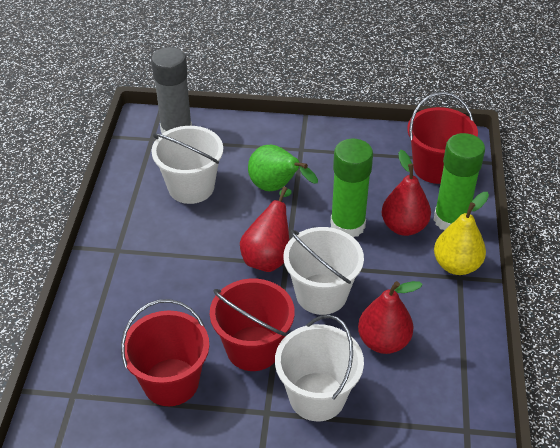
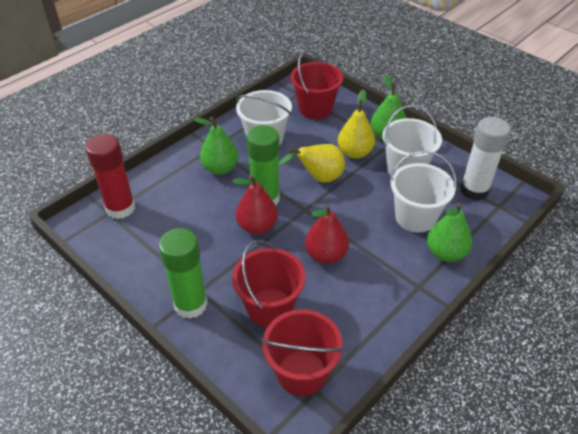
green pear: [248,145,318,191] = 1 -> [194,117,238,175] [371,74,406,140] [427,203,472,262] = 3
grey glue stick: [151,47,192,133] = 1 -> none = 0
red glue stick: none = 0 -> [85,134,135,219] = 1
red pear: [240,187,292,272] [358,281,423,354] [382,150,431,236] = 3 -> [233,175,278,234] [305,204,349,264] = 2
white glue stick: none = 0 -> [460,117,511,200] = 1
yellow pear: [434,192,489,275] = 1 -> [279,144,345,182] [338,89,375,159] = 2

